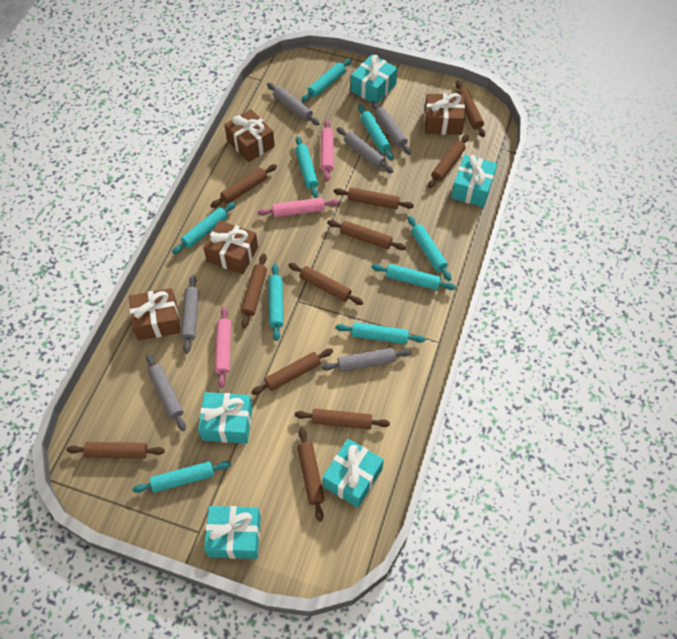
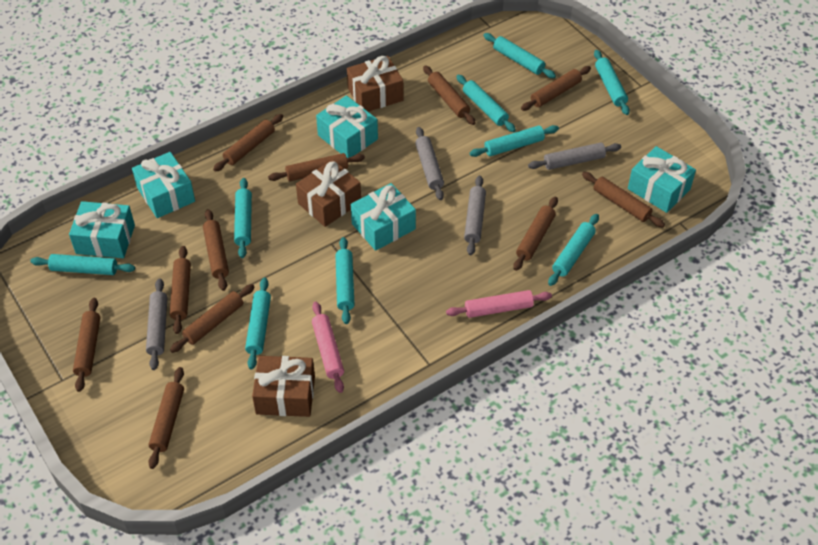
brown gift: [129,288,180,341] [203,220,258,274] [224,109,275,162] [424,93,465,135] = 4 -> [252,356,315,417] [296,159,361,227] [347,56,404,112] = 3
grey rolling pin: [146,354,186,431] [181,275,199,354] [267,83,320,125] [321,348,412,372] [337,127,393,173] [371,101,411,155] = 6 -> [146,278,167,370] [415,127,444,200] [464,176,486,255] [528,142,621,170] = 4
pink rolling pin: [215,306,231,388] [257,198,339,217] [321,120,334,182] = 3 -> [312,302,344,393] [446,290,552,318] = 2

